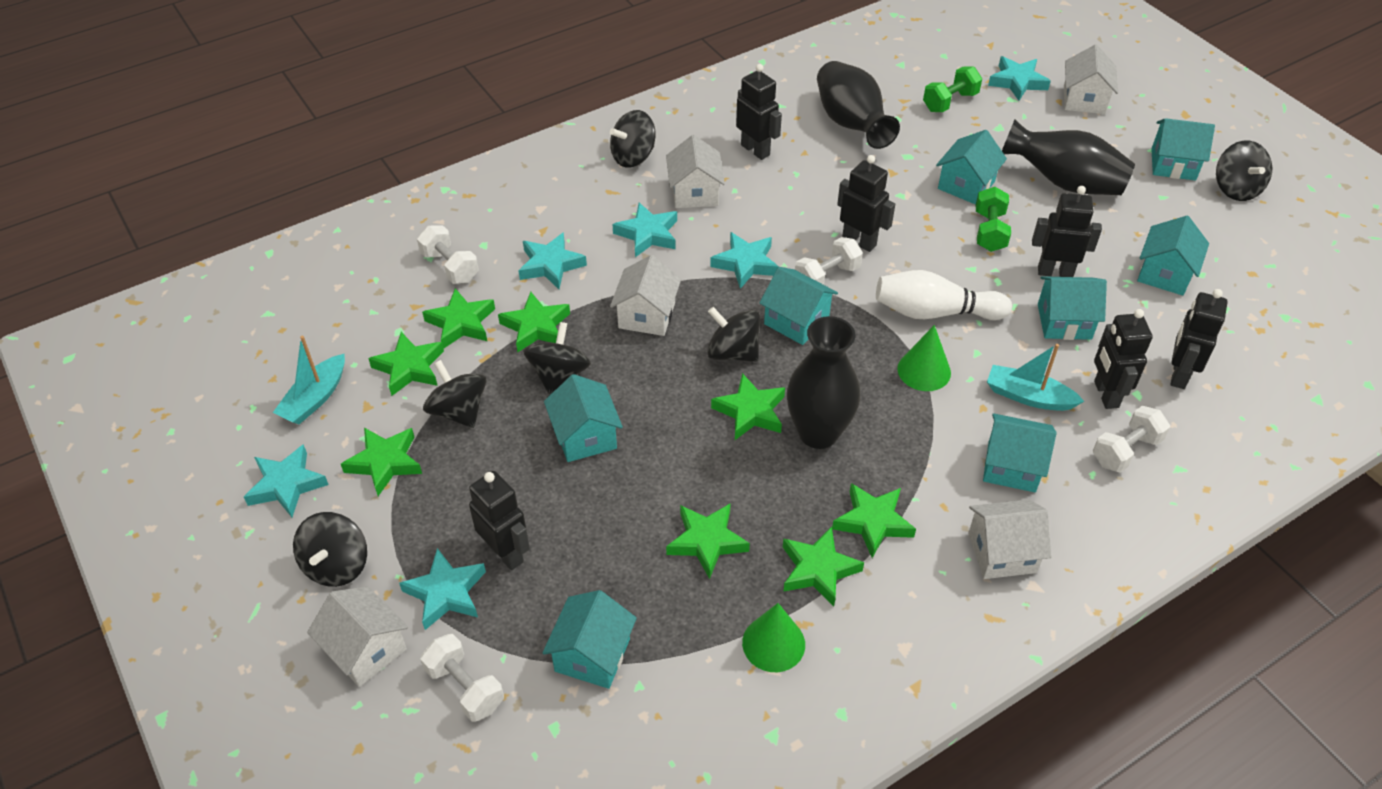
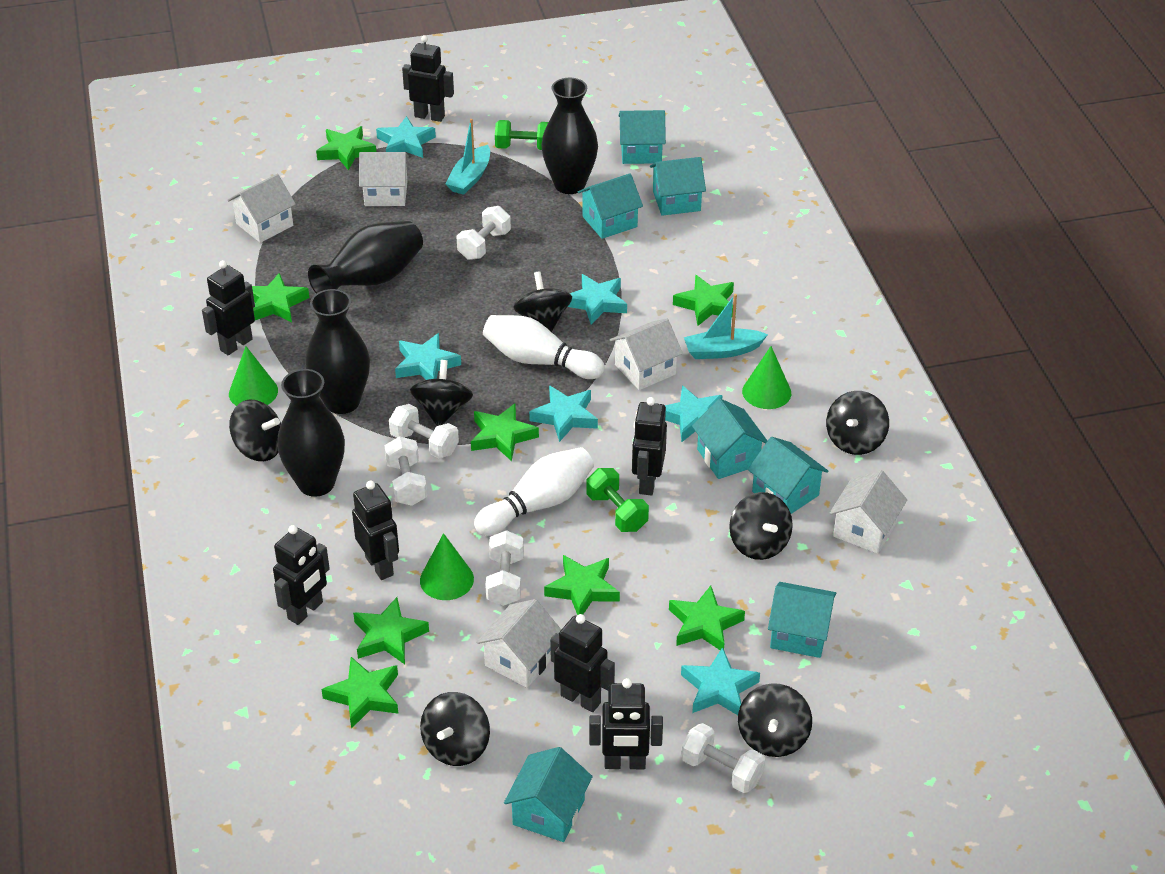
black robot: [469,471,530,570] [736,64,782,160] [837,155,895,252] [1032,186,1102,277] [1094,309,1153,409] [1170,289,1228,389] = 6 -> [202,260,255,355] [273,525,330,625] [352,481,399,580] [402,35,454,122] [550,614,615,712] [589,678,663,769] [632,397,667,495] = 7
black spinning top: [293,512,367,587] [423,360,487,428] [523,322,591,394] [610,110,656,168] [707,307,761,362] [1216,141,1273,201] = 6 -> [229,399,281,461] [410,360,473,426] [420,692,490,766] [513,271,572,332] [729,492,793,560] [738,683,812,757] [826,391,889,455] = 7
black vase: [787,316,860,449] [817,61,900,149] [1002,120,1135,195] = 3 -> [277,369,345,497] [305,289,370,414] [308,221,423,294] [541,78,598,194] = 4
green cone: [742,603,805,672] [897,325,951,391] = 2 -> [229,346,278,406] [420,533,474,600] [742,346,791,409] = 3
turquoise house: [543,590,637,689] [544,374,623,462] [760,267,838,345] [936,130,1007,205] [983,413,1057,492] [1038,276,1107,340] [1137,216,1209,296] [1151,118,1215,181] = 8 -> [504,747,593,842] [578,173,643,239] [619,110,666,164] [650,157,706,216] [692,398,767,479] [748,437,828,514] [768,582,836,658] = 7
white bowling pin: [876,270,1012,320] = 1 -> [474,447,594,536] [483,315,604,379] = 2
white dumbbell: [417,225,479,284] [420,634,504,722] [795,237,863,285] [1093,406,1170,473] = 4 -> [385,436,427,506] [389,404,459,458] [456,206,511,260] [485,530,524,606] [681,723,765,793] = 5

